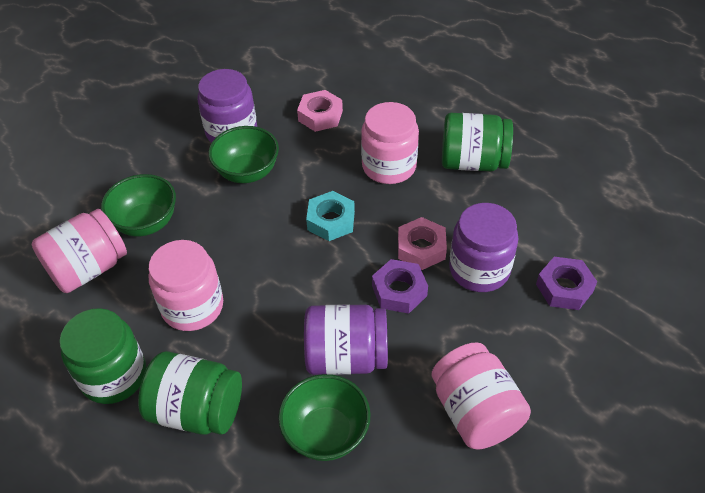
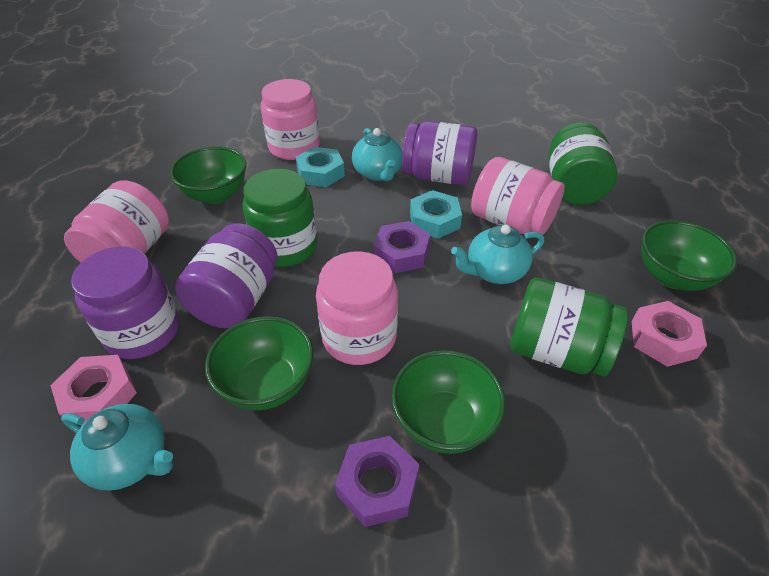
green bowl: [101,174,176,236] [208,126,279,183] [278,374,371,461] = 3 -> [170,146,246,204] [205,316,313,410] [391,350,506,454] [642,220,737,291] = 4
turquoise nut: [306,191,355,241] = 1 -> [296,147,345,187] [410,190,462,239] = 2
turquoise teapot: none = 0 -> [61,404,173,491] [352,128,403,181] [451,225,544,284] = 3

